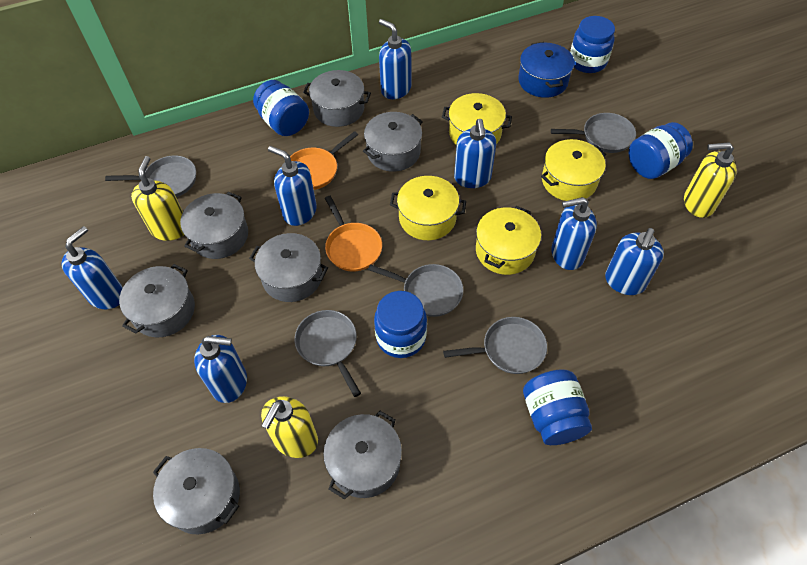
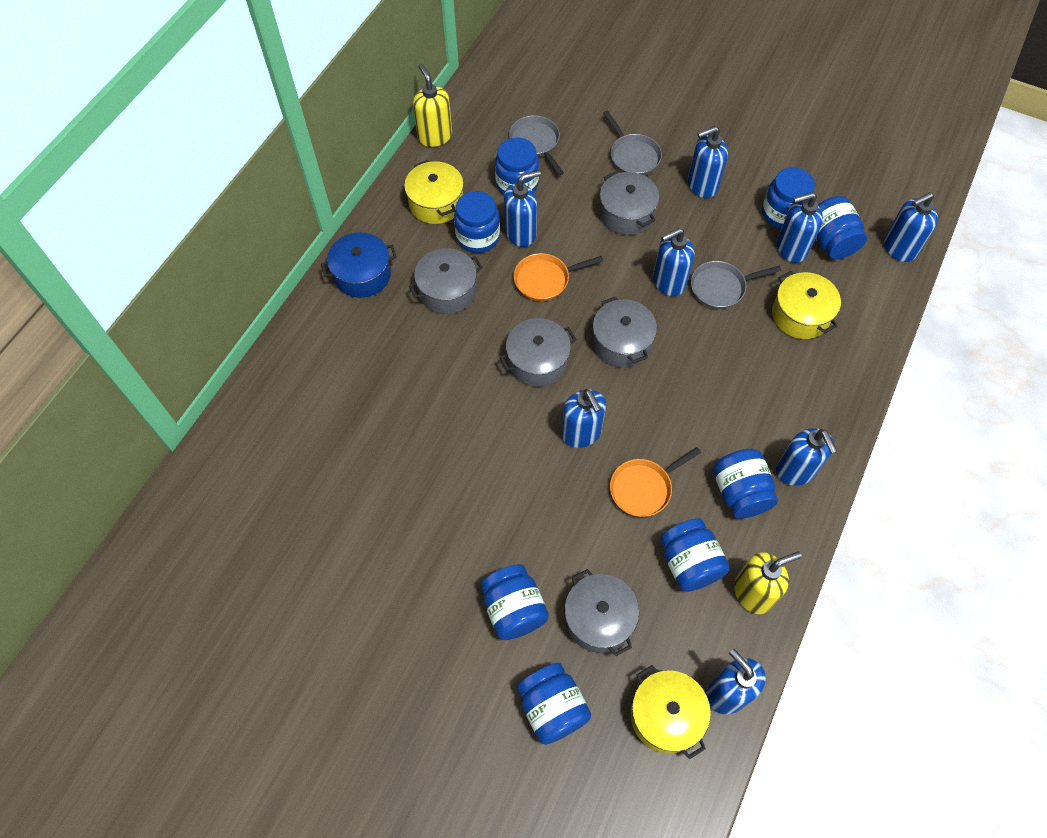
blue jar: [253,80,309,136] [374,291,427,358] [523,369,592,445] [570,16,615,73] [629,122,693,179] = 5 -> [454,191,500,253] [481,564,549,640] [495,137,539,195] [517,663,591,745] [660,518,730,592] [713,449,778,519] [762,167,815,229] [816,196,867,259] = 8
blue soap dispenser: [61,226,123,309] [194,335,247,403] [268,146,317,226] [379,19,412,99] [454,119,496,188] [551,197,597,270] [605,228,664,295] = 7 -> [504,170,541,247] [561,389,606,448] [653,228,695,296] [688,126,728,198] [707,649,766,714] [776,428,837,486] [777,192,823,263] [884,192,938,262] = 8
grey pan: [105,155,196,197] [295,310,361,397] [368,264,464,317] [443,317,547,374] [551,113,636,153] = 5 -> [509,115,564,176] [603,110,662,175] [691,261,781,309] = 3
grey pot: [119,264,195,337] [153,448,240,535] [180,192,248,259] [249,233,328,302] [303,70,371,127] [323,411,402,500] [363,112,423,172] = 7 -> [409,248,483,314] [500,318,576,387] [565,569,639,656] [592,297,657,367] [599,172,660,235] = 5
yellow pot: [390,176,466,240] [442,93,512,145] [476,206,541,275] [541,139,606,201] = 4 -> [404,160,464,224] [630,665,711,759] [772,271,841,339] = 3
yellow soap dispenser: [131,156,184,241] [261,396,318,458] [684,142,737,218] = 3 -> [413,64,452,147] [734,551,802,614] = 2

